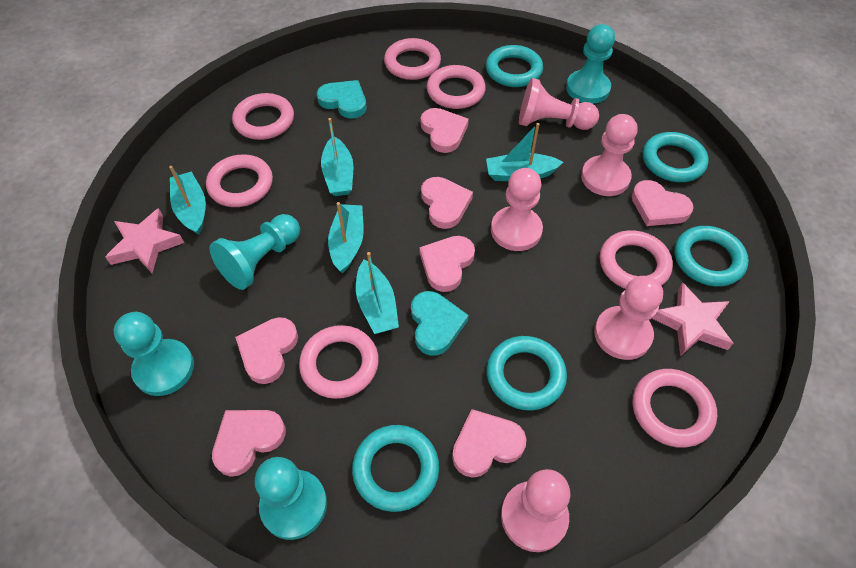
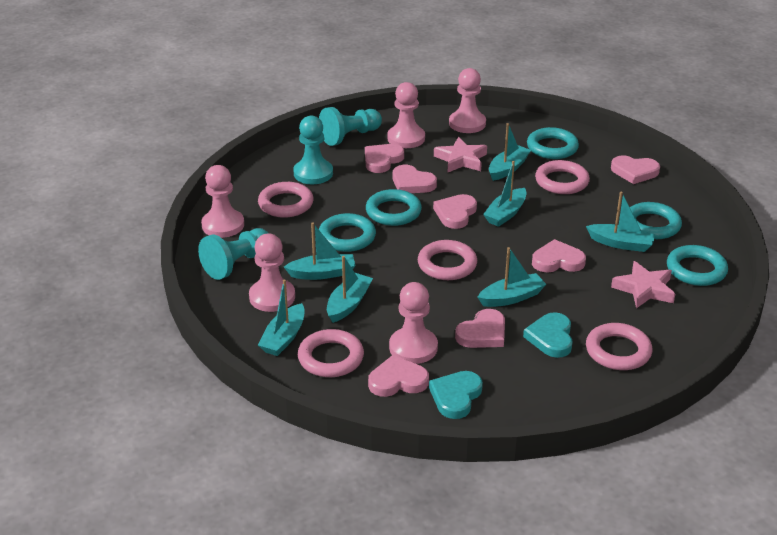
pink ring: [206,155,273,207] [232,93,294,140] [299,325,379,399] [384,38,441,80] [427,65,486,109] [600,230,673,289] [633,369,717,448] = 7 -> [258,182,314,218] [298,329,364,377] [418,240,477,280] [535,160,590,194] [586,323,652,370] = 5
turquoise boat: [169,166,206,235] [321,118,353,196] [328,202,364,273] [356,252,399,334] [486,123,563,181] = 5 -> [258,280,305,356] [284,223,355,280] [327,256,373,323] [477,247,546,307] [483,161,527,227] [489,123,531,181] [586,192,656,252] = 7
turquoise pawn: [114,312,194,396] [210,214,300,290] [255,457,327,540] [566,24,615,104] = 4 -> [198,228,269,280] [293,116,333,184] [319,107,382,146] = 3

